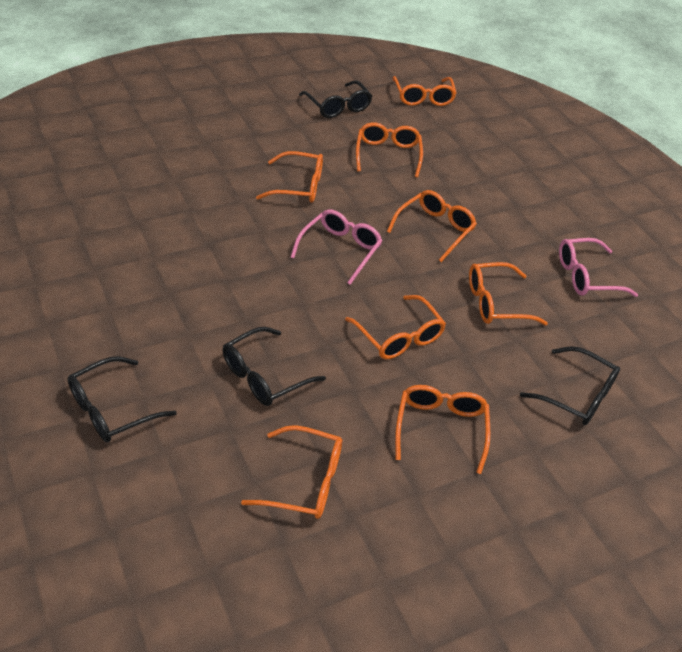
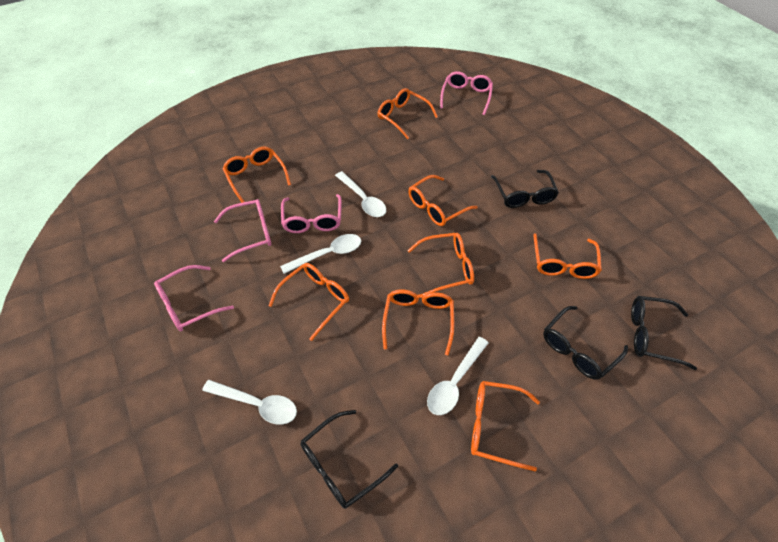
pink glasses: [291,210,382,285] [559,238,638,297] = 2 -> [154,265,234,331] [214,199,271,262] [281,194,342,233] [440,71,493,115] = 4
white spoon: none = 0 -> [202,380,297,425] [280,234,361,274] [335,171,386,217] [427,337,489,415] = 4

